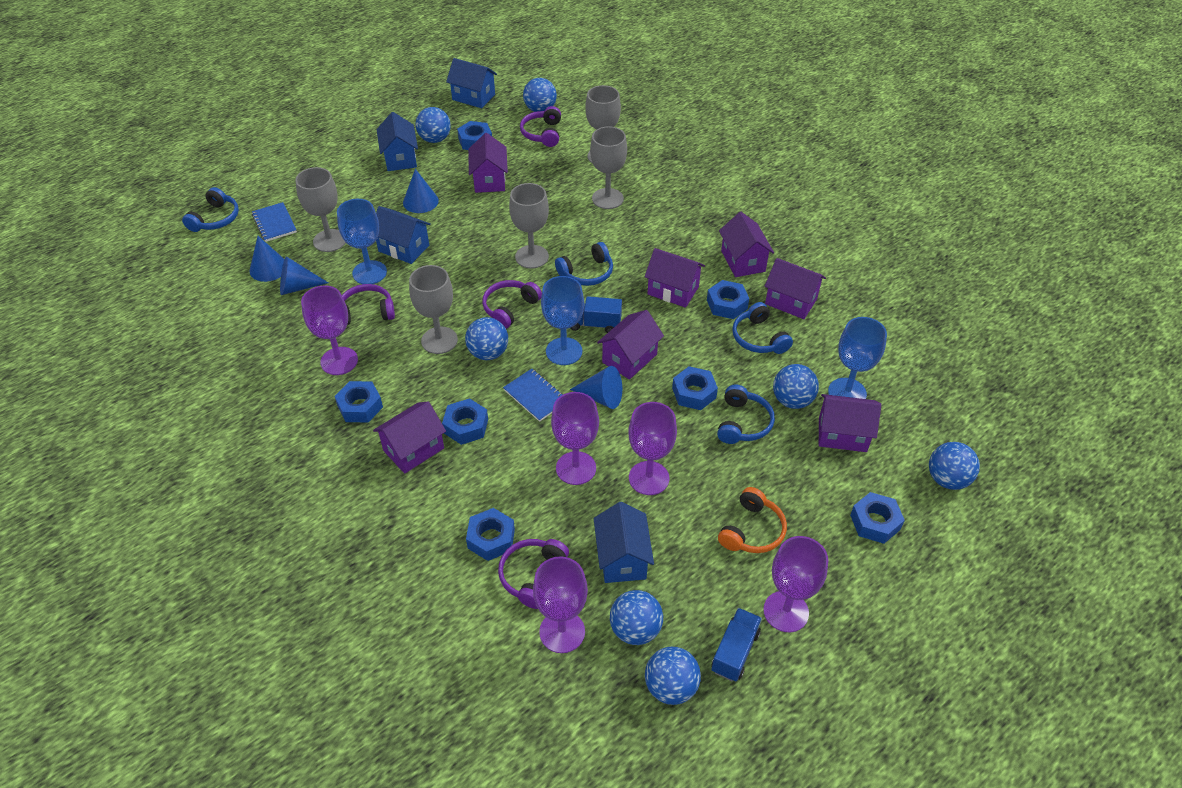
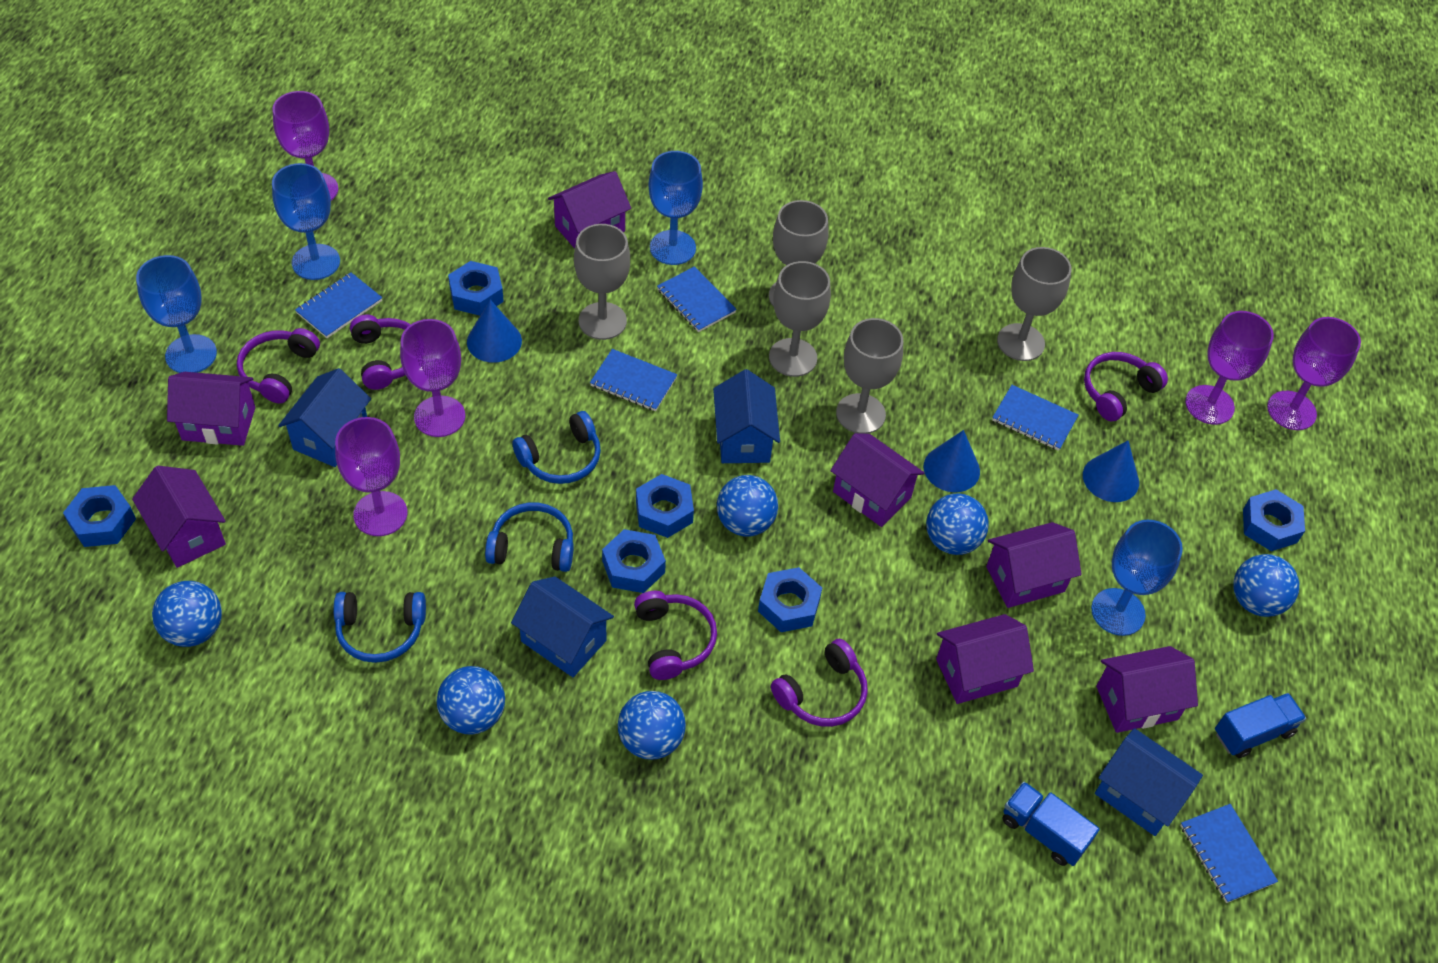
blue ball: [416,107,451,143] [465,317,508,360] [523,78,557,112] [610,590,663,645] [645,647,701,705] [773,364,819,409] [929,442,980,490] = 7 -> [152,581,222,647] [437,666,505,735] [618,691,686,760] [717,475,778,537] [926,493,989,555] [1233,554,1299,617] = 6
blue cone: [249,236,284,282] [280,256,328,295] [403,169,439,213] [570,366,622,409] = 4 -> [467,300,522,363] [924,430,980,492] [1083,441,1139,502] = 3
blue goblet: [337,199,387,284] [541,276,584,365] [828,317,887,399] = 3 -> [136,255,217,373] [272,163,340,280] [648,151,703,265] [1091,520,1183,636] = 4
blue headphones: [182,187,239,232] [555,242,613,286] [717,384,775,444] [732,302,793,354] = 4 -> [333,592,426,663] [485,503,574,572] [512,411,601,484] = 3
blue notebook: [252,202,297,242] [503,369,563,422] = 2 -> [295,272,382,338] [590,349,677,411] [657,266,737,332] [992,385,1078,451] [1180,804,1278,903] = 5
blue nut: [335,381,383,423] [442,398,488,445] [457,121,492,150] [466,508,515,561] [672,366,718,410] [707,280,749,319] [850,492,905,544] = 7 -> [63,485,136,547] [448,261,504,316] [602,529,666,593] [636,474,694,538] [758,567,822,632] [1243,489,1305,551] = 6
orange headphones: [718,487,787,553] = 1 -> none = 0
purple headphones: [342,284,395,325] [482,280,542,329] [498,539,569,609] [520,106,561,147] = 4 -> [237,328,320,404] [350,314,411,390] [634,591,717,680] [771,639,868,727] [1084,352,1168,422] = 5

